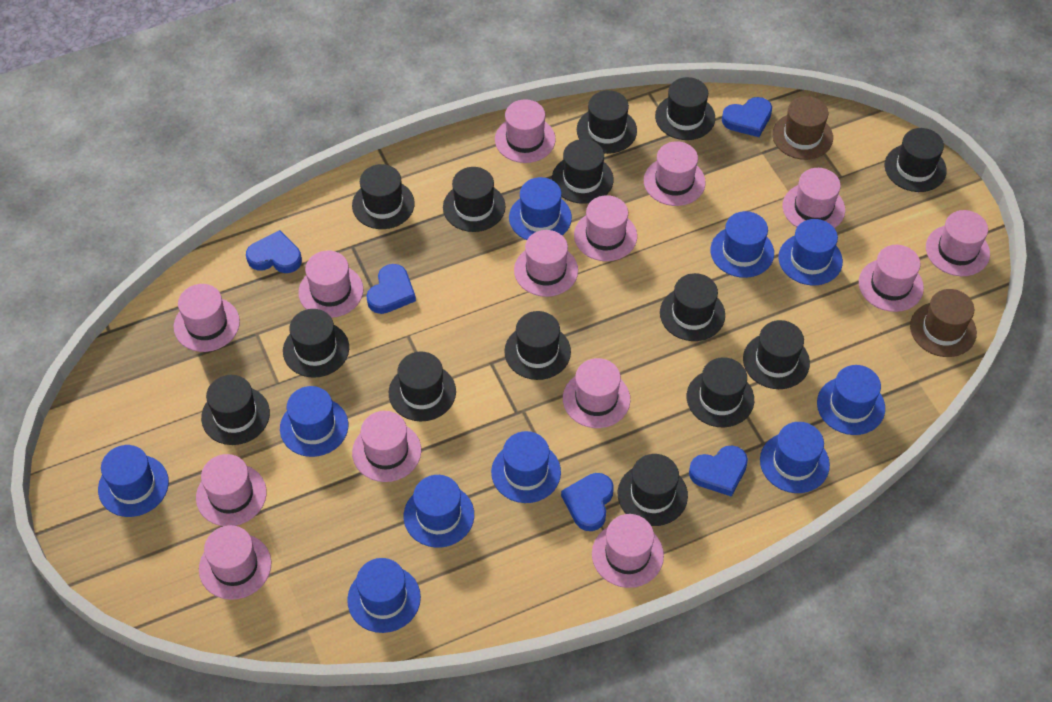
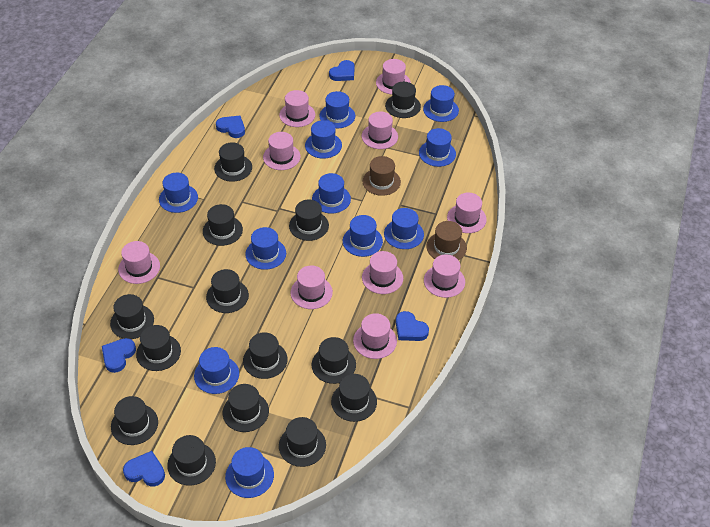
blue hat: [98,445,169,517] [280,386,348,457] [347,558,421,633] [404,475,474,548] [491,431,561,503] [509,177,572,240] [710,211,774,278] [760,422,830,493] [778,219,843,285] [817,365,885,435] = 10 -> [159,173,198,213] [194,347,239,394] [225,447,274,498] [245,227,286,270] [305,120,342,159] [312,173,351,213] [319,91,355,128] [343,215,383,257] [384,208,424,249] [419,128,456,167] [423,85,459,122] = 11
pink hat: [174,284,240,352] [196,454,267,526] [199,525,271,600] [298,250,364,318] [352,411,421,482] [495,99,556,163] [514,230,578,297] [563,358,630,428] [574,195,637,261] [592,514,664,588] [644,141,706,206] [783,168,845,228] [859,245,924,312] [926,210,990,276] = 14 -> [118,241,160,284] [263,132,301,170] [279,90,315,127] [291,265,333,309] [353,313,397,359] [362,112,398,149] [362,251,403,294] [376,59,411,94] [424,254,465,298] [447,192,487,233] = 10

